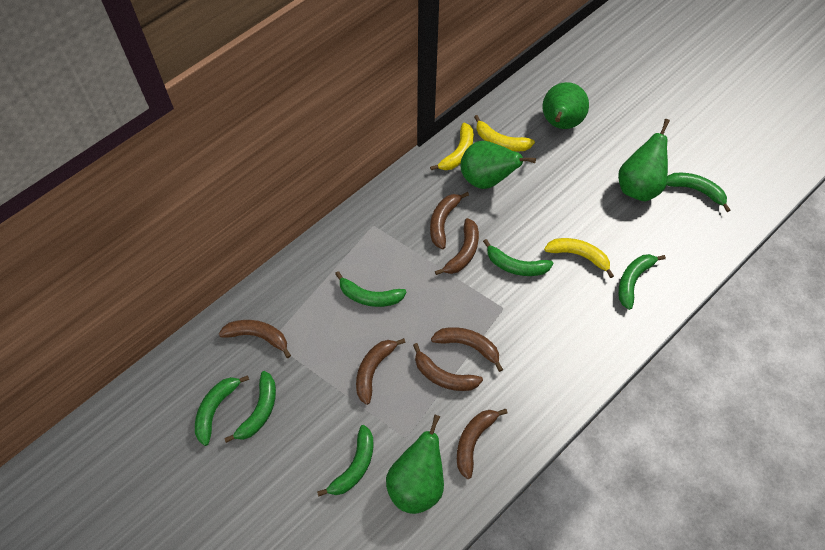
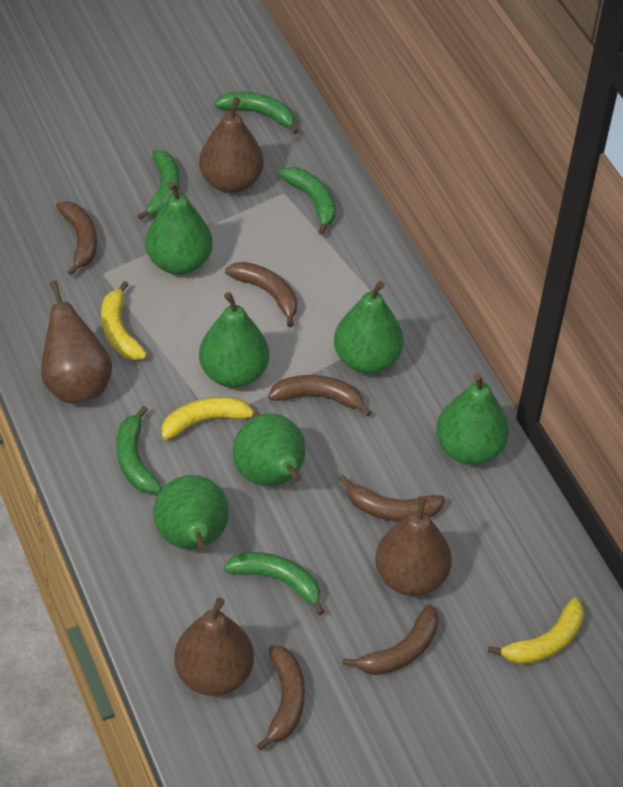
brown banana: [219,320,291,358] [356,338,406,405] [413,343,483,391] [430,192,469,249] [431,327,503,372] [435,218,479,275] [457,409,508,479] = 7 -> [56,201,97,276] [225,262,297,327] [257,645,305,751] [268,375,371,417] [339,475,445,522] [343,605,438,675] = 6
brown pear: none = 0 -> [41,281,112,403] [174,597,254,696] [199,97,264,193] [375,496,452,596] = 4
green banana: [195,375,249,446] [224,371,276,443] [317,425,373,497] [335,271,407,307] [483,239,553,276] [618,254,666,310] [667,173,730,212] = 7 -> [116,406,162,494] [137,150,179,220] [215,92,298,134] [224,552,324,615] [279,167,336,235] = 5
green pear: [386,414,444,514] [461,141,536,189] [543,82,589,129] [618,119,670,202] = 4 -> [146,181,213,275] [153,475,229,551] [199,292,269,388] [233,413,306,487] [334,281,404,374] [436,373,509,465] = 6

